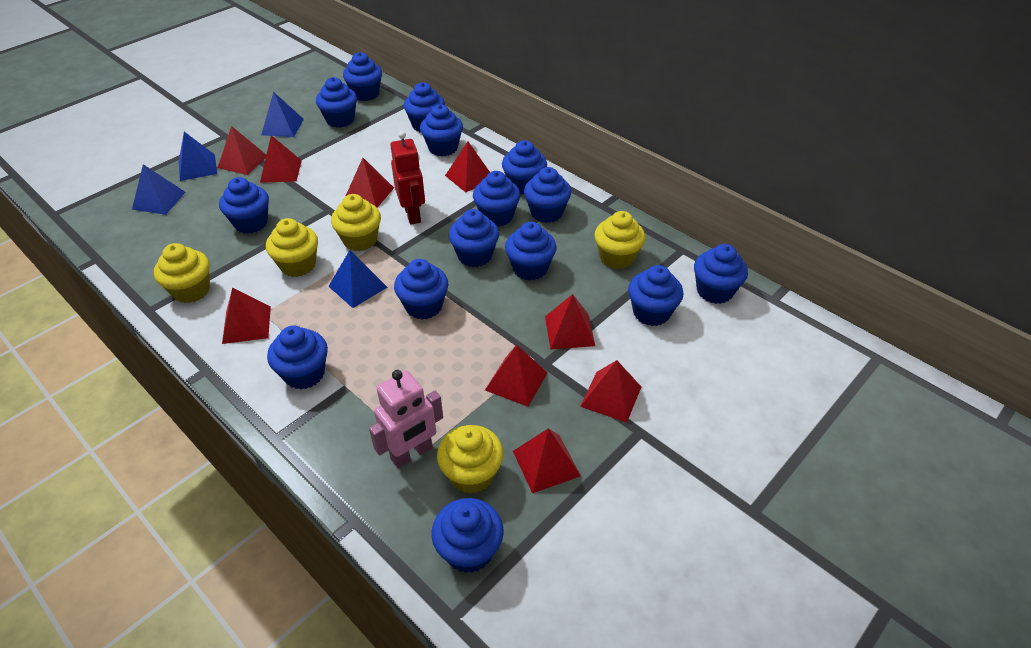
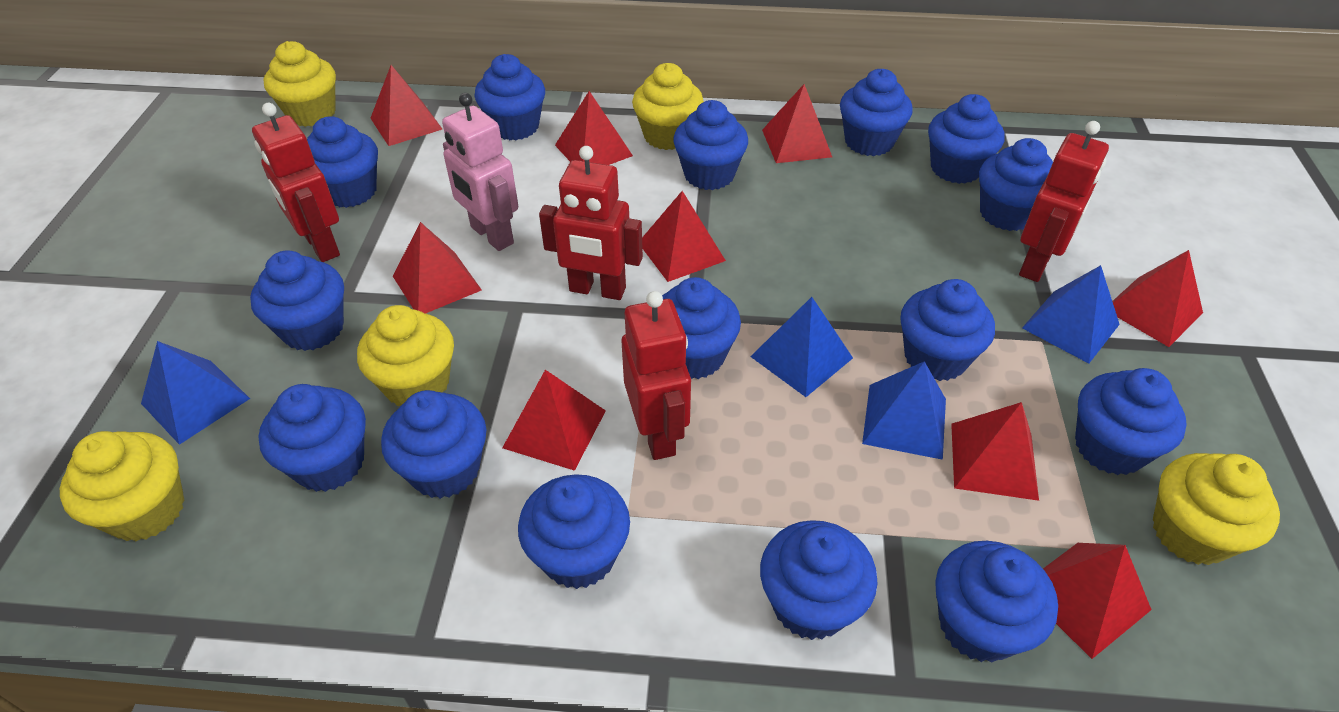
red robot: [390,131,425,225] = 1 -> [252,103,340,262] [539,146,643,300] [621,291,691,460] [1019,121,1109,282] = 4

